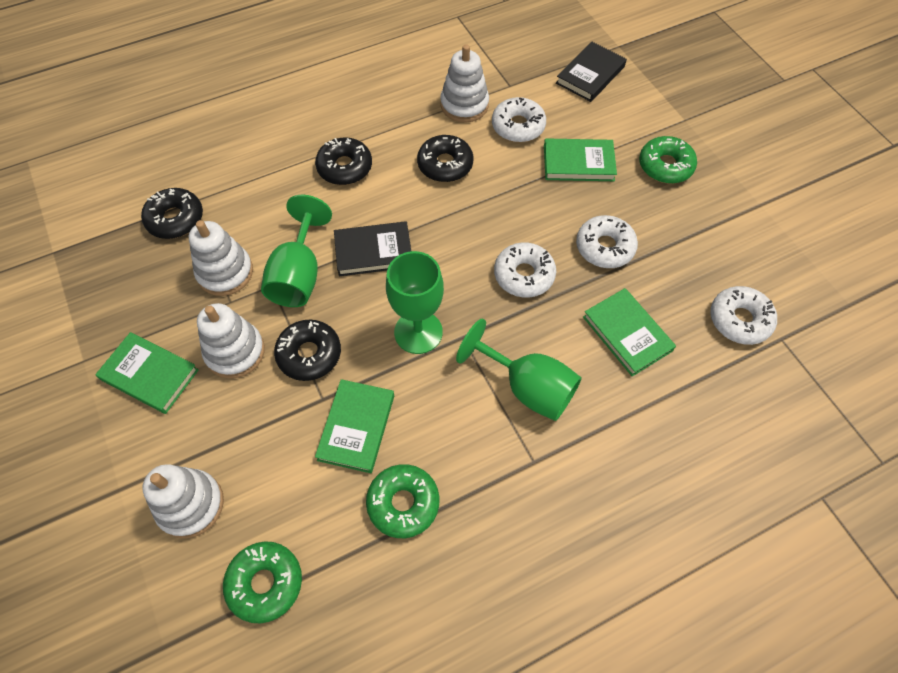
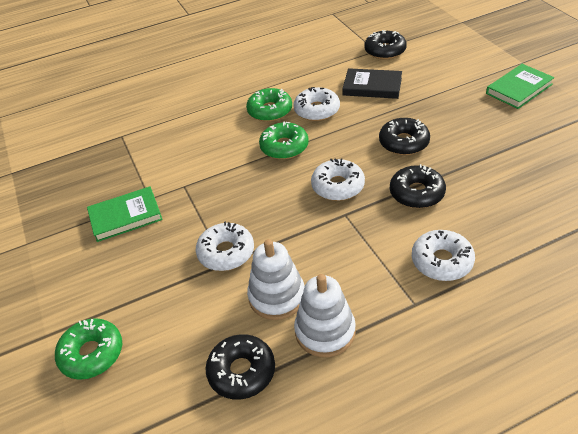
black book: [334,221,411,276] [556,42,627,102] = 2 -> [342,68,402,99] = 1
green book: [95,332,199,414] [315,379,394,473] [544,138,617,181] [583,288,676,376] = 4 -> [87,186,163,242] [486,64,554,109] = 2
green goblet: [261,195,332,307] [386,251,444,354] [456,318,582,421] = 3 -> none = 0
white stacking toy: [142,464,224,538] [189,220,253,296] [197,303,265,379] [440,44,489,122] = 4 -> [247,239,305,320] [294,274,356,357] = 2

